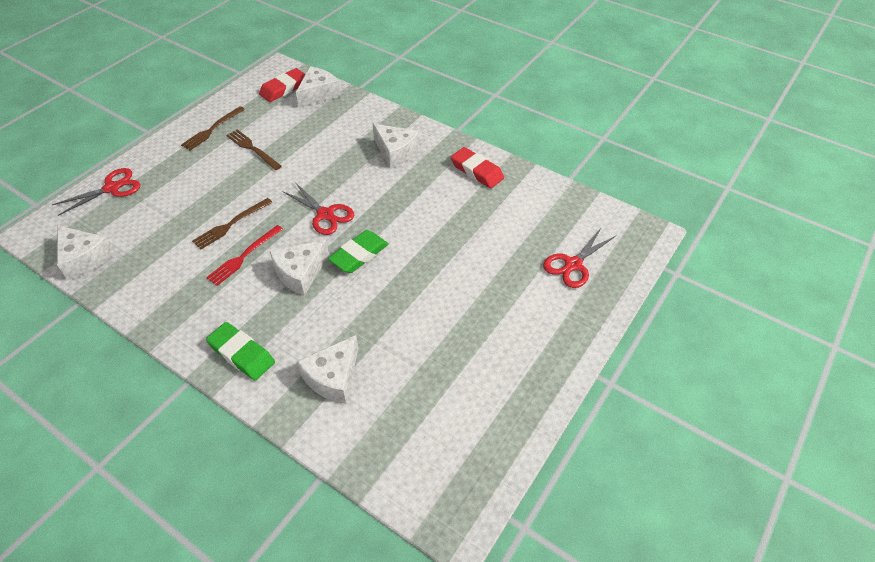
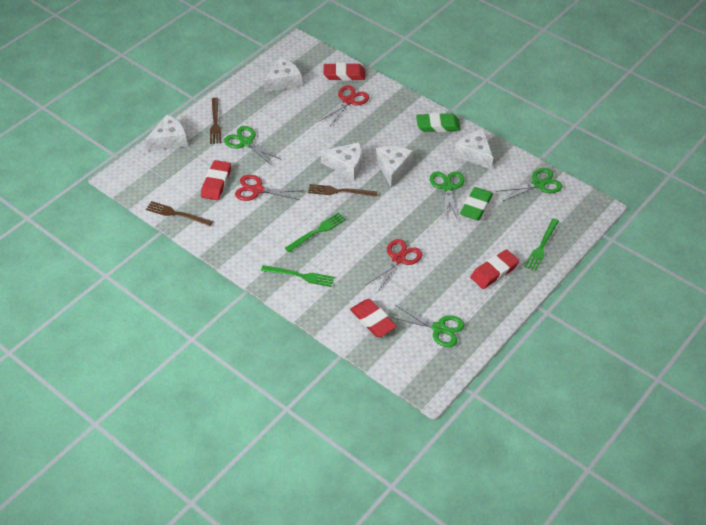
green fork: none = 0 -> [261,265,334,287] [285,212,346,252] [525,218,559,271] = 3
green scissors: none = 0 -> [224,126,282,166] [391,305,465,347] [430,171,465,220] [496,168,562,201] = 4
red eraser: [259,68,305,102] [451,147,504,188] = 2 -> [201,160,231,200] [323,63,365,81] [350,299,397,337] [470,249,520,289] = 4
red fork: [206,225,283,286] = 1 -> none = 0

